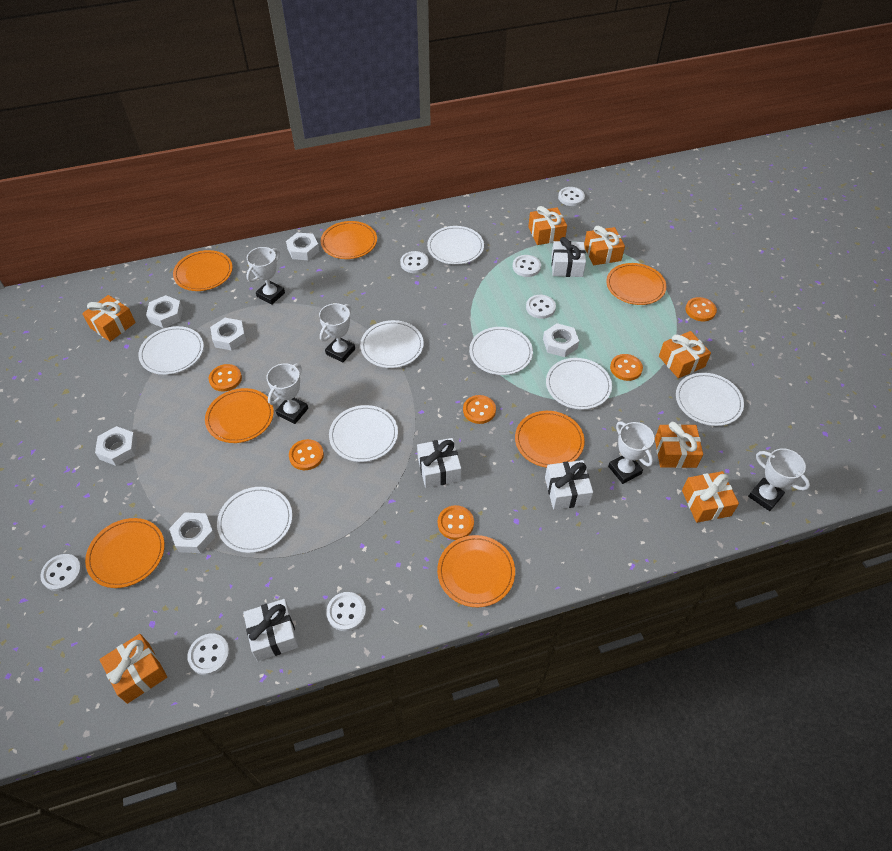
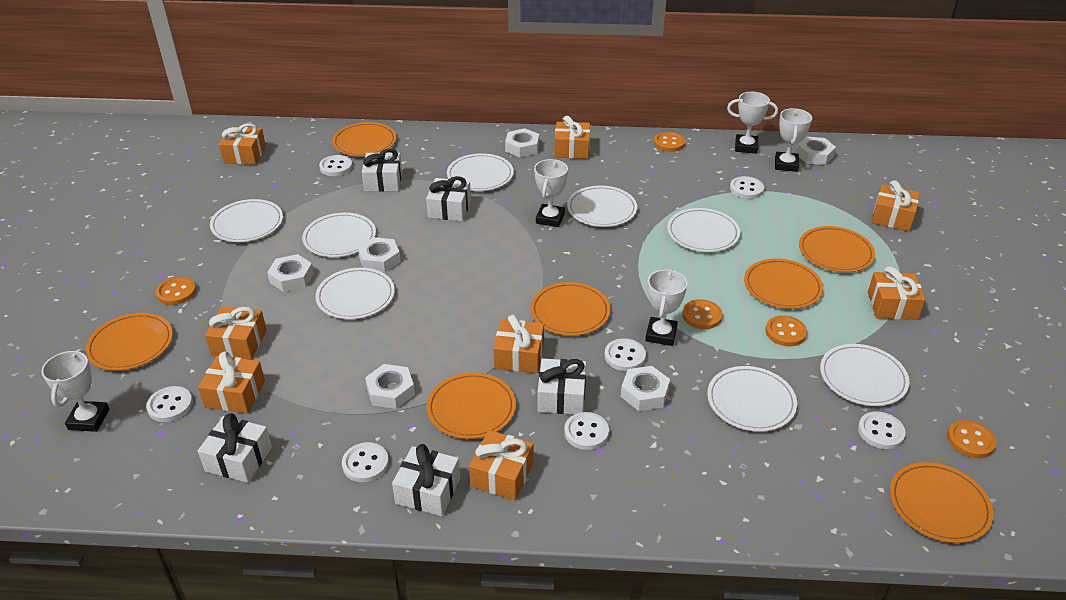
orange button: [209,364,242,391] [289,439,324,470] [438,505,474,540] [463,395,496,424] [610,354,643,381] [685,297,717,321] = 6 -> [156,277,196,305] [654,132,685,152] [682,299,722,329] [765,315,807,346] [947,420,996,458] = 5
orange gift: [82,295,136,342] [99,634,167,704] [528,206,567,245] [584,226,625,265] [655,422,703,468] [659,331,711,378] [682,471,739,523] = 7 -> [198,351,265,413] [205,306,267,360] [219,123,266,165] [469,430,534,500] [493,315,544,373] [554,116,590,159] [868,266,926,320] [871,180,920,231] = 8
white gift: [243,599,299,661] [417,438,461,488] [545,460,593,510] [551,237,586,277] = 4 -> [198,413,272,483] [362,149,402,192] [392,444,460,516] [426,176,471,221] [537,358,586,414] = 5

